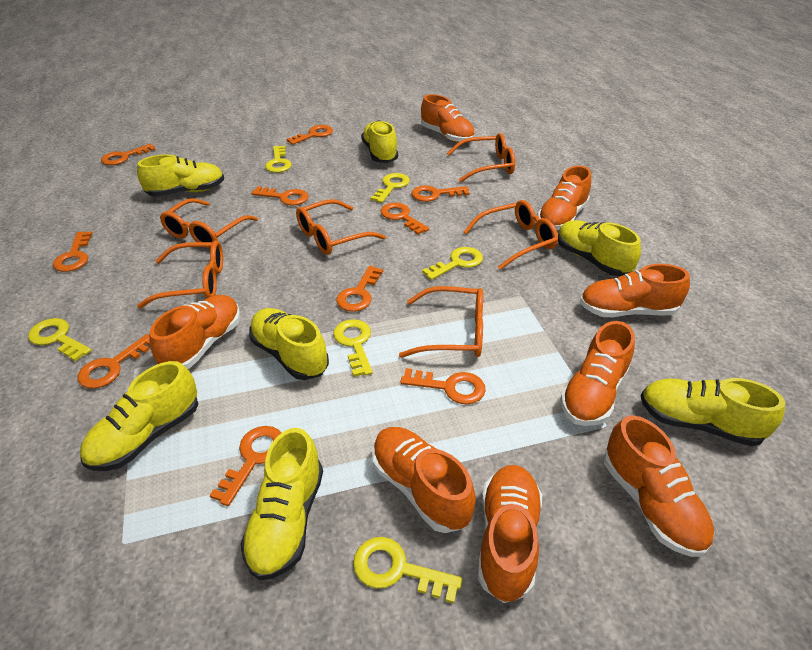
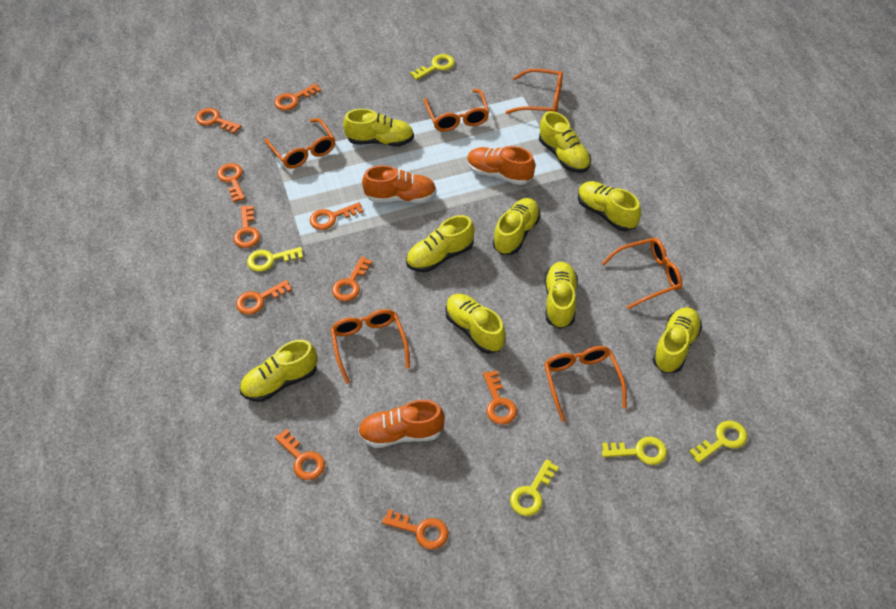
orange shoe: [149,295,240,369] [372,427,476,533] [421,94,475,143] [478,465,542,603] [537,166,591,230] [560,321,635,426] [580,264,690,317] [604,415,715,557] = 8 -> [358,400,445,448] [362,165,437,203] [467,146,535,185] = 3
yellow key: [28,318,92,361] [265,146,292,173] [333,319,373,377] [353,537,462,604] [371,173,410,203] [422,247,483,280] = 6 -> [247,247,303,272] [410,54,455,80] [510,459,559,516] [602,437,667,465] [689,421,747,463] = 5
yellow shoe: [80,361,198,471] [137,154,224,197] [240,428,323,580] [249,308,329,380] [361,120,398,163] [558,220,641,276] [641,378,785,446] = 7 -> [240,340,318,402] [343,109,414,147] [406,215,475,272] [445,294,506,354] [493,198,540,255] [539,111,591,173] [544,262,578,329] [578,181,641,231] [652,307,702,373] = 9

